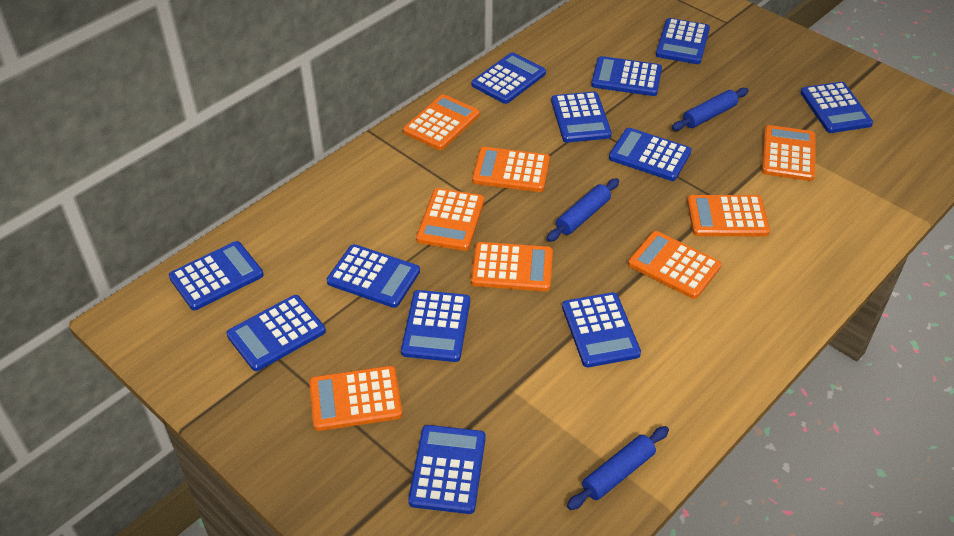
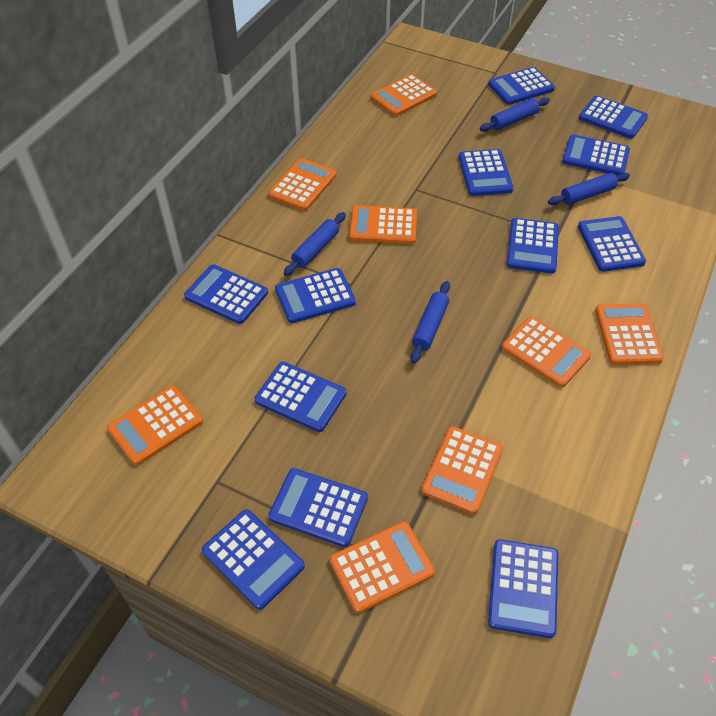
blue rolling pin: [547,178,619,242] [567,426,669,510] [672,88,749,131] = 3 -> [284,212,346,276] [410,281,450,363] [479,97,550,132] [548,173,630,205] = 4

